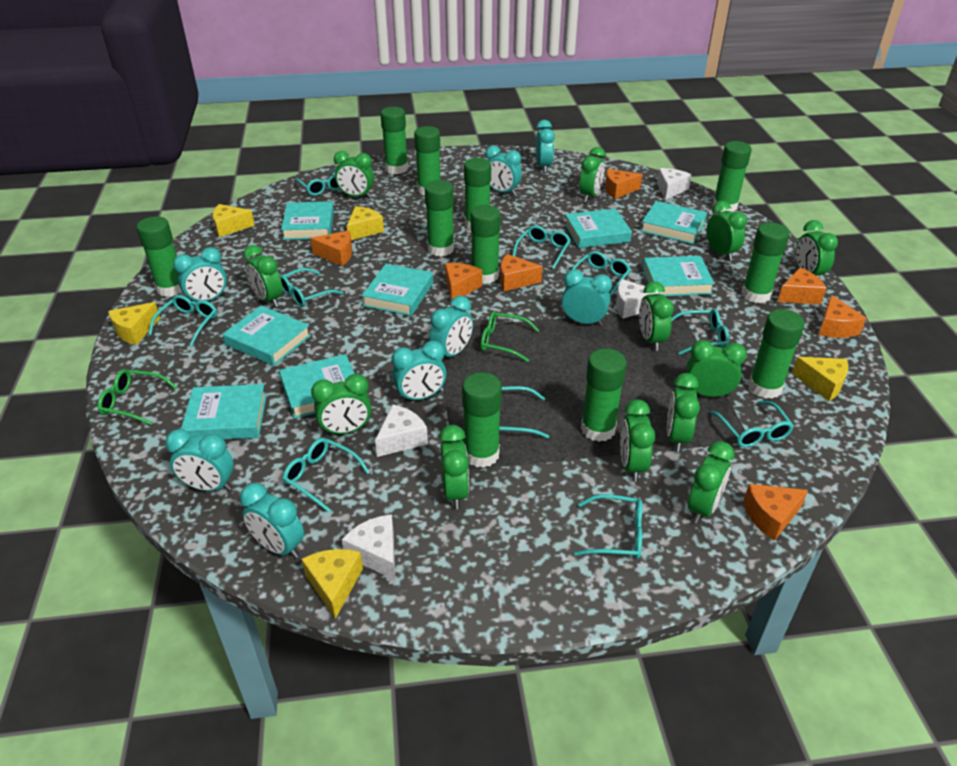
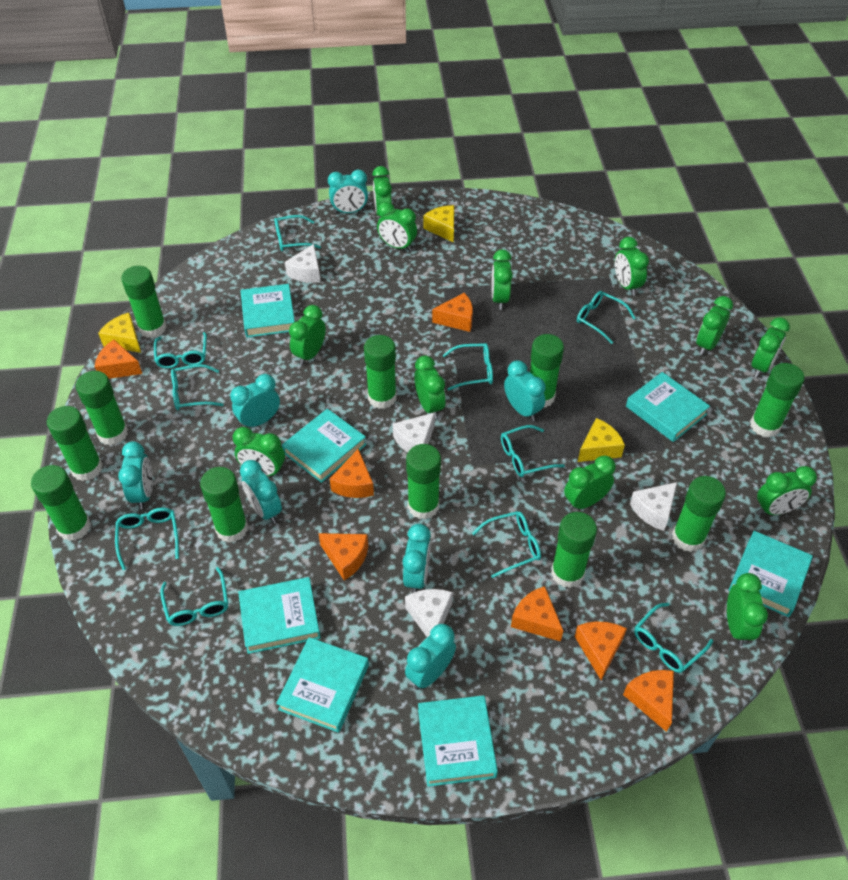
green glasses: [98,369,177,425] [481,311,539,362] = 2 -> none = 0
turquoise book: [181,384,267,439] [223,306,311,366] [279,354,355,419] [281,201,334,240] [362,264,433,316] [565,208,632,248] [641,201,707,244] [643,256,715,296] = 8 -> [238,577,321,654] [241,284,295,338] [276,637,369,733] [282,409,366,483] [418,695,498,787] [626,372,710,442] [729,531,813,617] = 7
turquoise clock: [165,429,234,491] [173,247,227,301] [240,483,304,558] [392,341,447,402] [429,295,473,362] [485,146,522,196] [536,120,555,173] [561,269,612,326] = 8 -> [118,441,153,510] [230,374,280,427] [240,460,282,524] [328,169,368,214] [402,524,431,593] [405,624,456,690] [504,360,546,421] = 7
yellow cheese: [108,302,160,345] [213,204,255,237] [302,549,363,619] [347,206,384,240] [792,357,848,401] = 5 -> [98,313,141,353] [423,205,454,243] [578,418,625,462] = 3

